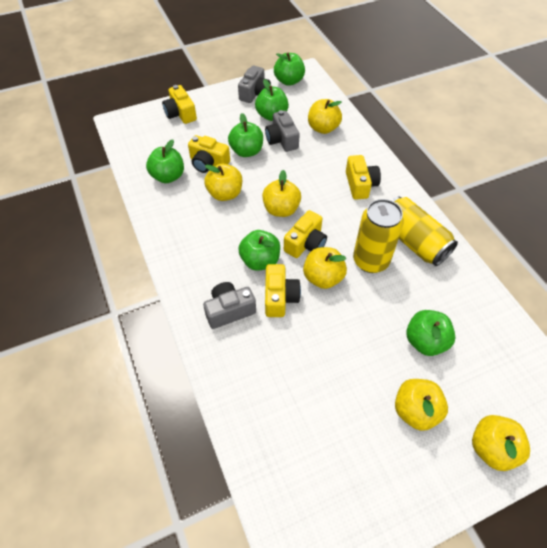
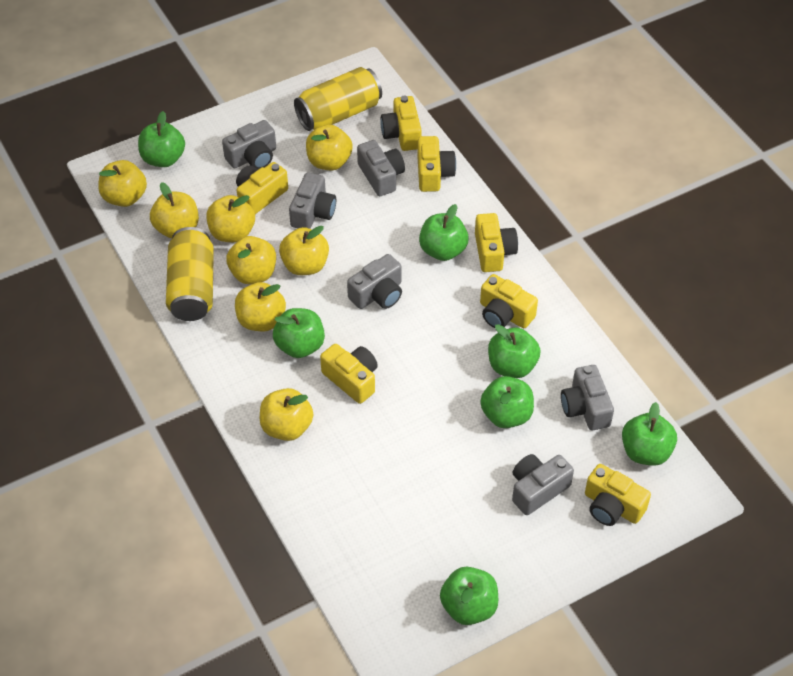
green apple: [146,140,184,183] [228,113,263,157] [238,230,280,271] [255,79,289,121] [274,53,305,86] [406,310,456,356] = 6 -> [138,111,185,167] [273,308,325,358] [419,204,469,261] [440,567,498,625] [480,376,534,428] [488,324,540,378] [622,402,677,466] = 7
grey camera: [203,282,256,329] [238,66,271,103] [265,110,300,152] = 3 -> [222,120,276,170] [289,172,336,229] [347,254,402,309] [357,140,405,196] [512,454,574,515] [561,365,614,430] = 6
yellow apple: [204,164,242,201] [262,170,301,217] [303,247,347,289] [308,99,342,134] [395,379,448,431] [472,415,530,471] = 6 -> [98,160,147,207] [150,182,199,238] [206,195,255,242] [226,236,276,284] [235,282,286,331] [260,388,313,441] [279,226,329,275] [306,125,353,170] = 8
yellow camera: [162,85,197,124] [188,135,230,173] [265,264,301,317] [284,210,327,258] [346,155,381,200] = 5 -> [236,162,288,214] [320,344,378,404] [380,96,422,151] [417,136,456,192] [475,213,518,272] [480,274,538,328] [585,464,651,526] = 7

